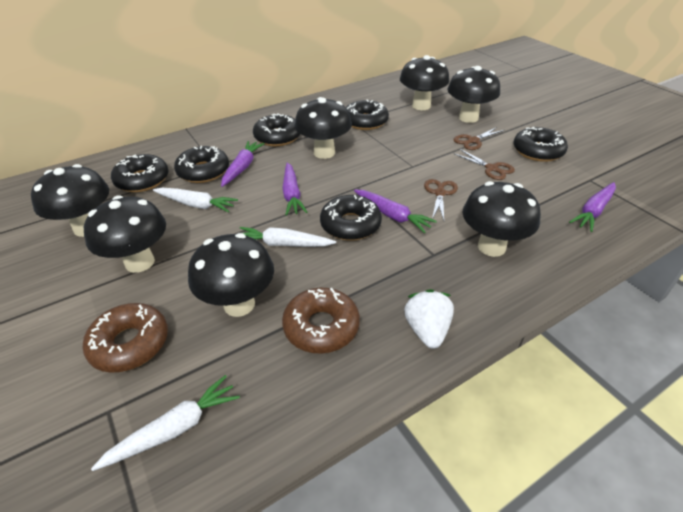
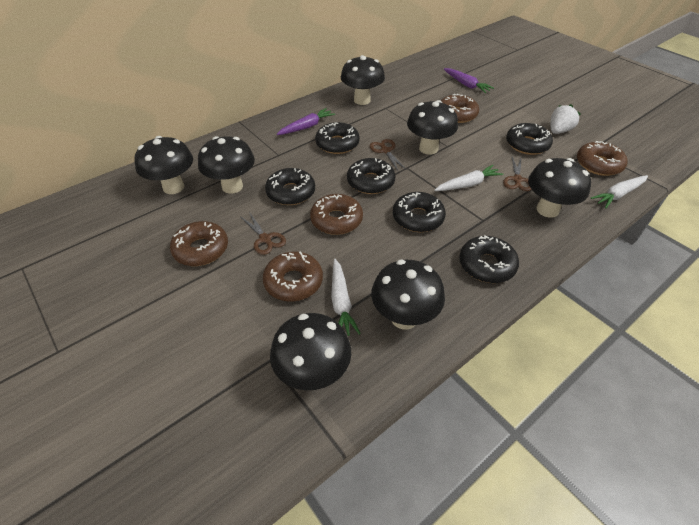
brown donut: [83,303,168,373] [282,288,360,353] = 2 -> [170,221,228,266] [263,251,323,301] [310,194,363,235] [441,94,479,123] [577,141,628,176] = 5
purple carrot: [221,141,264,187] [282,162,307,216] [354,189,437,233] [569,182,616,232] = 4 -> [277,108,335,135] [444,68,494,93] = 2

